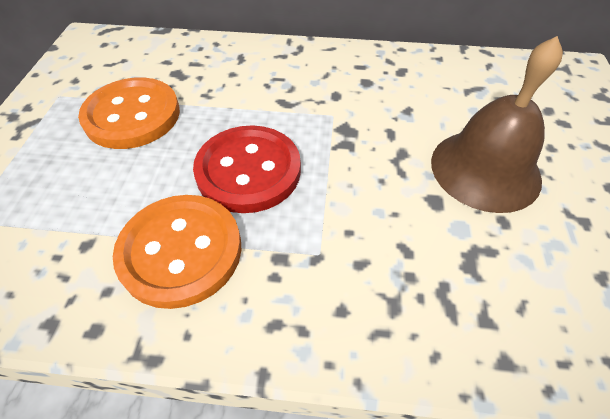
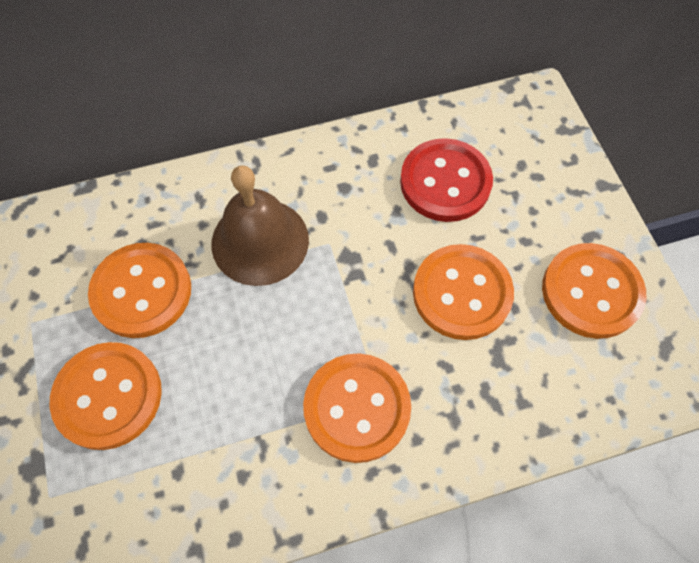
orange button: [78,78,180,149] [113,195,241,309] = 2 -> [50,342,162,450] [88,243,191,338] [303,353,411,463] [413,244,514,340] [542,243,646,339] = 5

